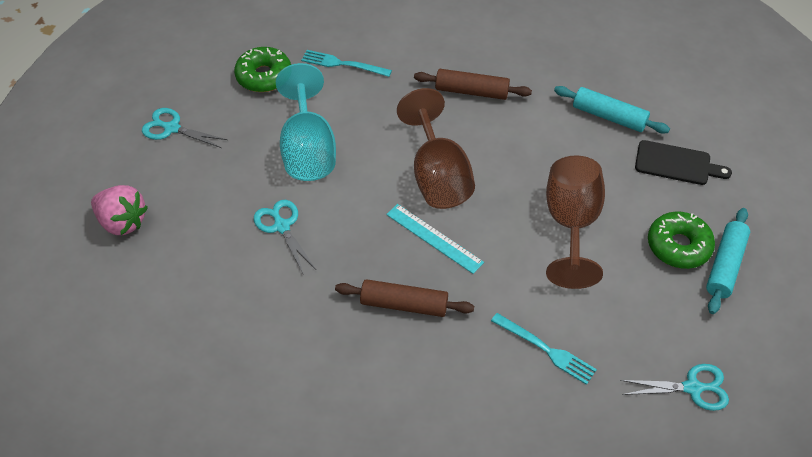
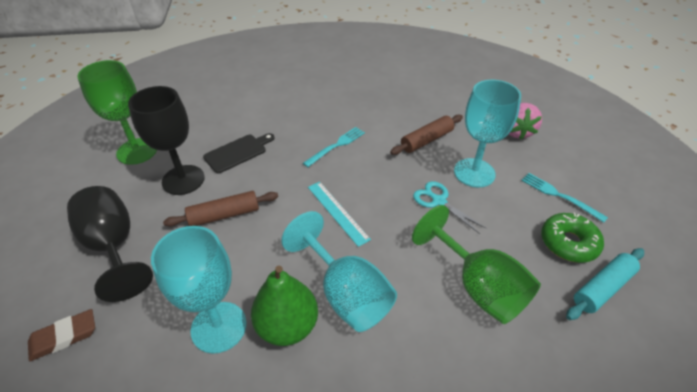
black goblet: none = 0 -> [67,186,153,302] [128,86,205,195] = 2
brown eraser: none = 0 -> [28,309,95,361] = 1
brown goblet: [397,88,475,209] [546,155,605,289] = 2 -> none = 0
green donut: [234,47,291,92] [648,211,715,269] = 2 -> [541,213,604,263] = 1
green goblet: none = 0 -> [77,60,157,165] [412,205,541,324] = 2
green pear: none = 0 -> [251,266,318,346] = 1
turquoise goblet: [276,63,336,181] = 1 -> [151,226,247,354] [281,211,397,332] [454,80,521,188] = 3
turquoise rolling pin: [554,86,670,134] [706,208,750,314] = 2 -> [566,248,644,320] = 1
turquoise scissors: [142,108,228,148] [254,200,316,275] [620,364,729,411] = 3 -> [413,181,487,234] = 1

